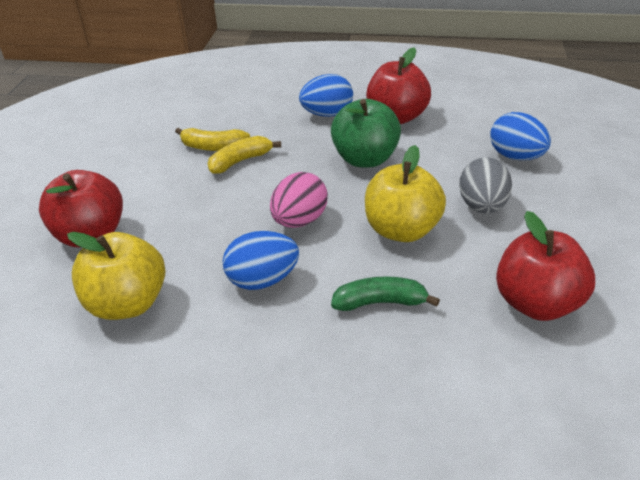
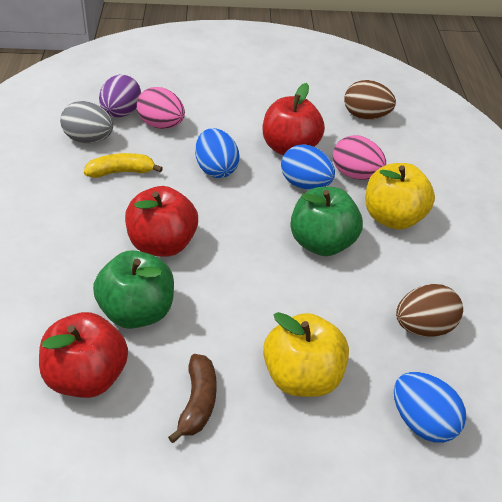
brown banana: none = 0 -> [168,354,217,443] = 1
brown egg: none = 0 -> [344,80,396,120] [396,284,463,337] = 2
green apple: [331,99,401,167] = 1 -> [93,250,174,329] [290,187,363,256] = 2
green banana: [331,276,440,311] = 1 -> none = 0
pink egg: [270,172,328,228] = 1 -> [137,87,185,129] [333,135,386,180] = 2
purple egg: none = 0 -> [99,75,141,117] = 1
yellow banana: [175,128,250,151] [208,136,281,174] = 2 -> [84,153,163,178] = 1

